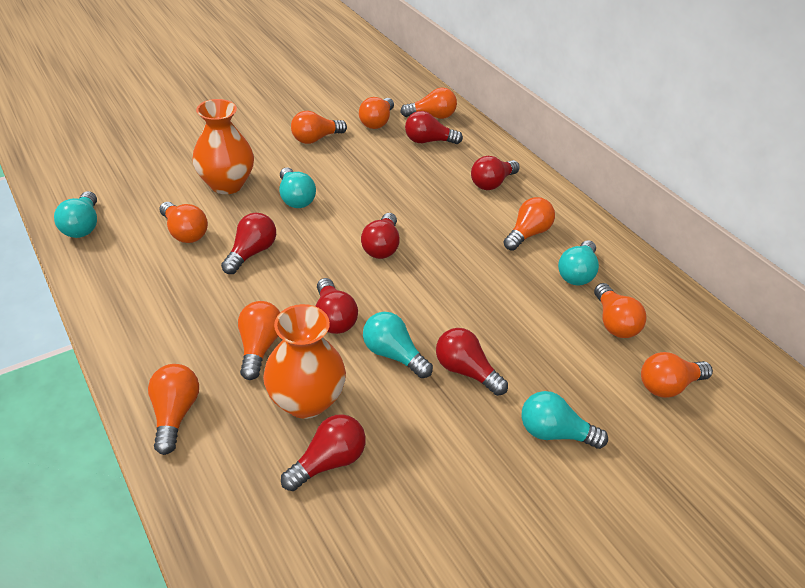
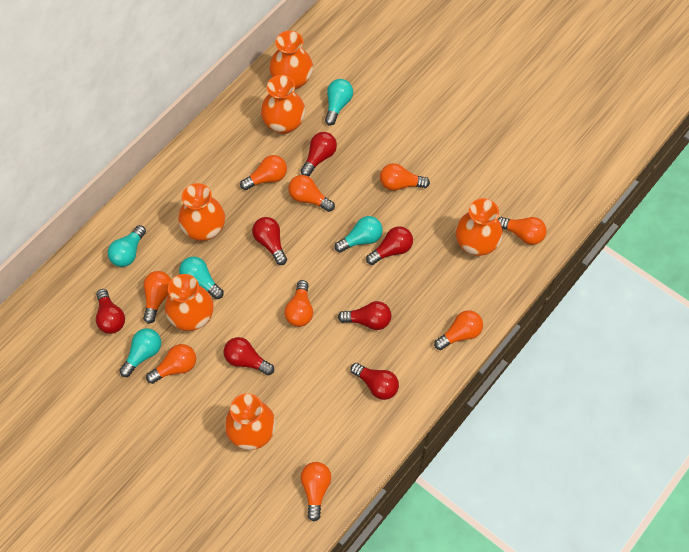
orange vase: [193,99,254,194] [263,304,346,419] = 2 -> [165,274,214,331] [178,183,225,241] [225,393,276,450] [261,75,305,134] [269,31,313,90] [456,198,503,256] = 6

